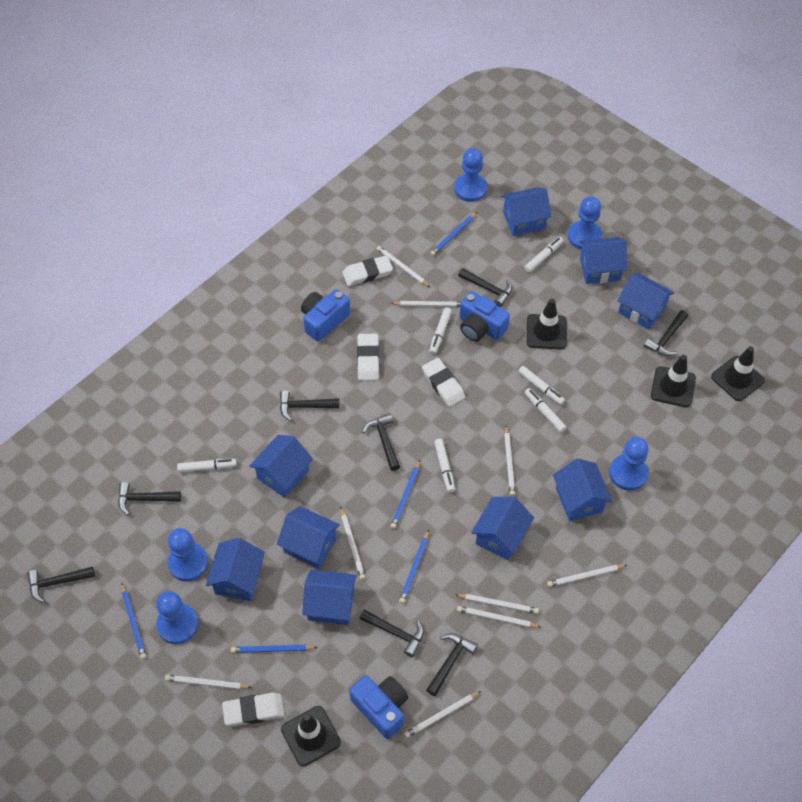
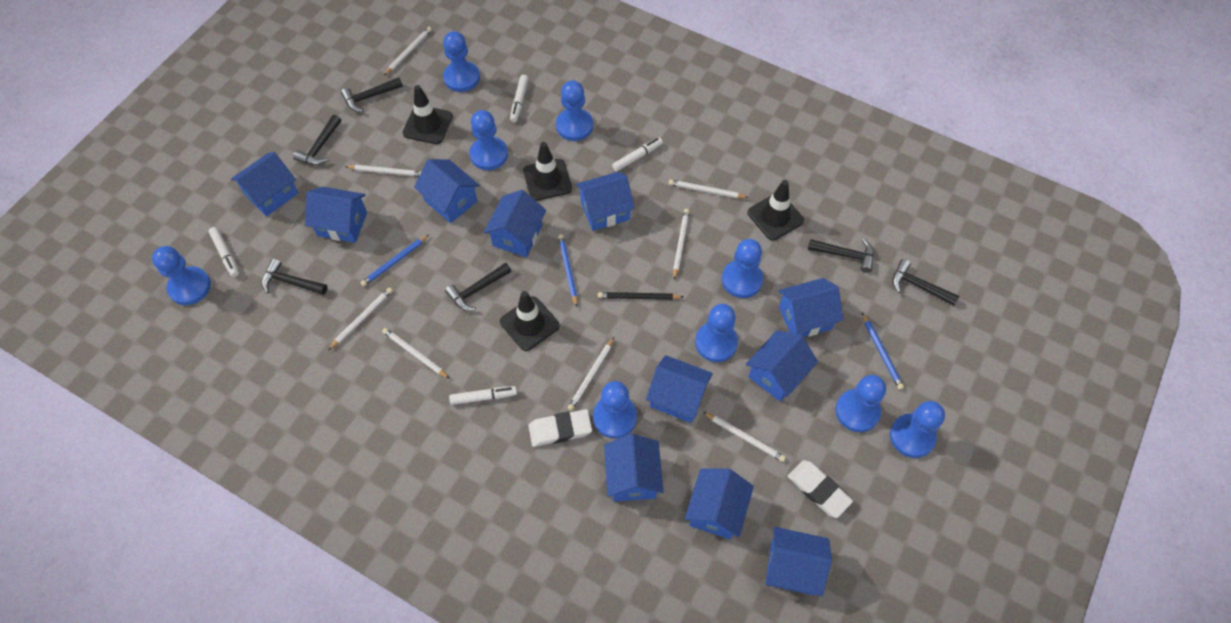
black hammer: [27,566,95,603] [118,482,181,515] [280,390,339,421] [360,609,424,657] [362,413,400,471] [426,633,478,696] [458,268,512,307] [644,310,688,356] = 8 -> [262,258,328,295] [293,115,341,165] [341,77,403,112] [445,263,511,311] [808,239,874,273] [892,259,959,306] = 6
black pencil: none = 0 -> [598,292,684,300] = 1
blue camera: [301,289,350,342] [349,675,408,739] [459,291,510,342] = 3 -> none = 0
blue house: [206,538,265,601] [249,435,313,498] [277,506,340,569] [302,570,357,625] [471,497,534,560] [501,187,551,236] [553,458,612,521] [579,237,627,284] [617,273,674,330] = 9 -> [231,152,298,216] [305,187,367,243] [414,159,480,223] [484,190,546,257] [576,172,635,231] [604,434,664,502] [646,355,713,423] [685,468,754,540] [746,330,818,402] [765,527,832,596] [778,278,843,337] = 11
blue pawn: [156,591,198,644] [168,528,208,582] [454,148,487,202] [568,196,602,250] [609,437,649,491] = 5 -> [152,246,211,305] [443,31,480,92] [469,110,508,170] [556,80,593,141] [593,381,637,438] [695,304,738,362] [722,239,763,298] [835,375,886,432] [890,401,945,458] = 9
blue pencil: [121,583,146,659] [231,645,318,653] [390,460,420,529] [399,530,429,604] [430,212,477,256] = 5 -> [360,235,429,287] [558,234,577,307] [862,313,904,390] = 3
white eraser: [222,693,284,726] [342,255,393,286] [357,334,379,380] [422,358,465,407] = 4 -> [529,409,592,447] [788,460,853,518] = 2
white marker: [177,459,237,472] [429,307,452,354] [434,439,455,492] [518,366,565,405] [524,237,563,272] [525,388,566,432] = 6 -> [208,227,239,277] [449,386,517,405] [510,75,529,122] [612,137,663,172] = 4
white pencil: [165,675,252,689] [340,507,366,580] [377,246,430,287] [391,301,461,307] [404,691,481,738] [455,594,539,614] [457,606,541,628] [504,426,515,496] [547,565,627,587] = 9 -> [328,287,393,350] [345,165,422,177] [382,328,450,379] [384,27,432,75] [568,337,614,411] [669,179,749,198] [673,209,689,280] [703,412,786,462] = 8

